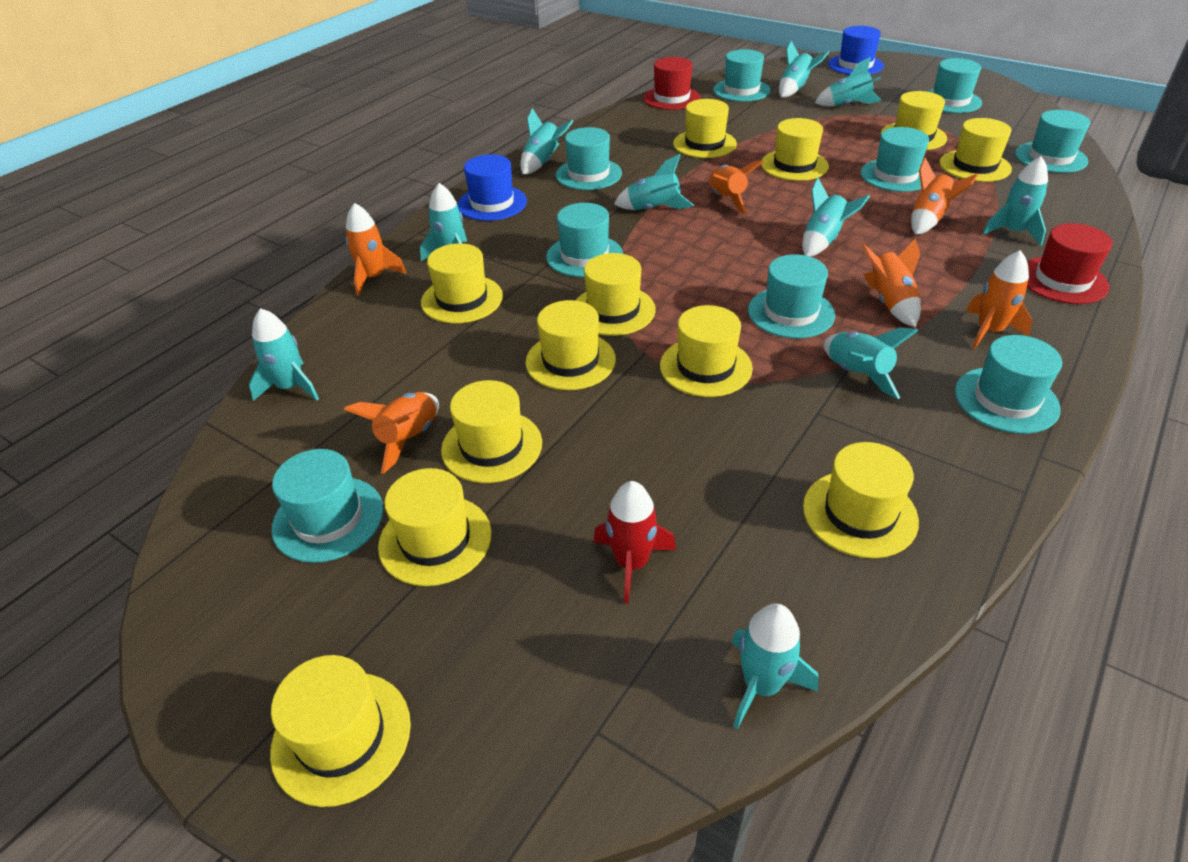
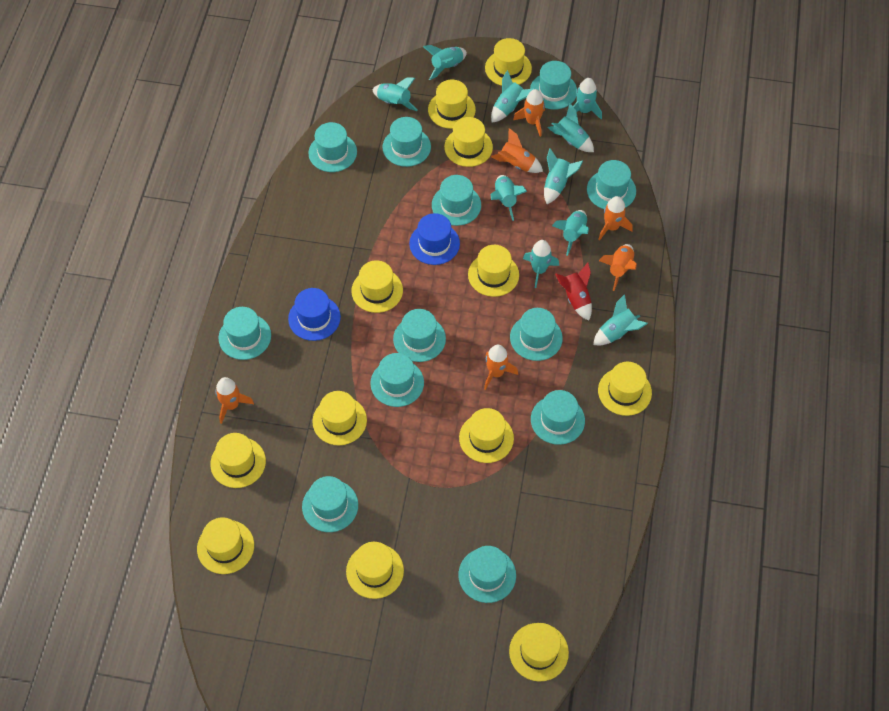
red hat: [643,57,701,110] [1027,223,1113,304] = 2 -> none = 0
turquoise hat: [272,449,383,563] [546,203,623,277] [556,127,622,190] [713,49,770,102] [748,254,835,339] [860,127,929,192] [926,58,982,113] [955,335,1062,434] [1015,110,1090,173] = 9 -> [218,307,271,360] [302,476,358,532] [308,122,357,172] [370,353,424,407] [383,117,431,167] [393,309,446,362] [432,175,481,226] [458,546,516,603] [510,308,563,361] [530,61,577,110] [531,390,585,445] [587,160,636,209] = 12

